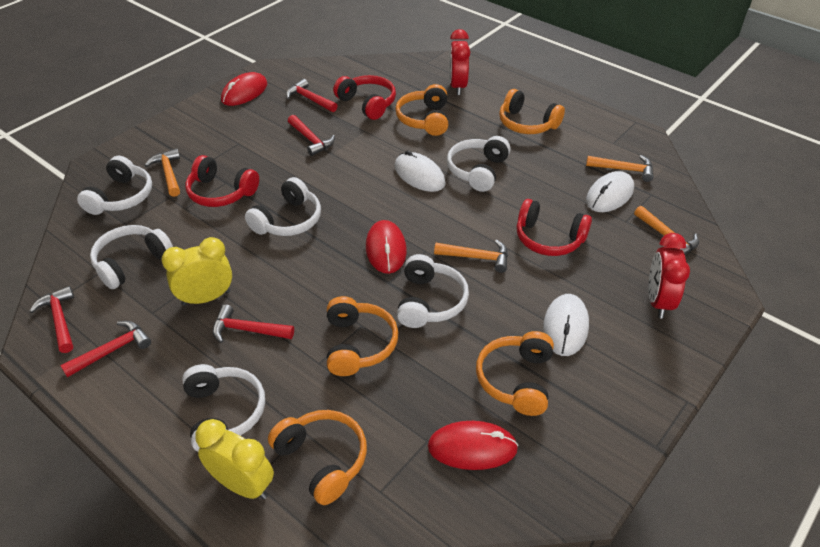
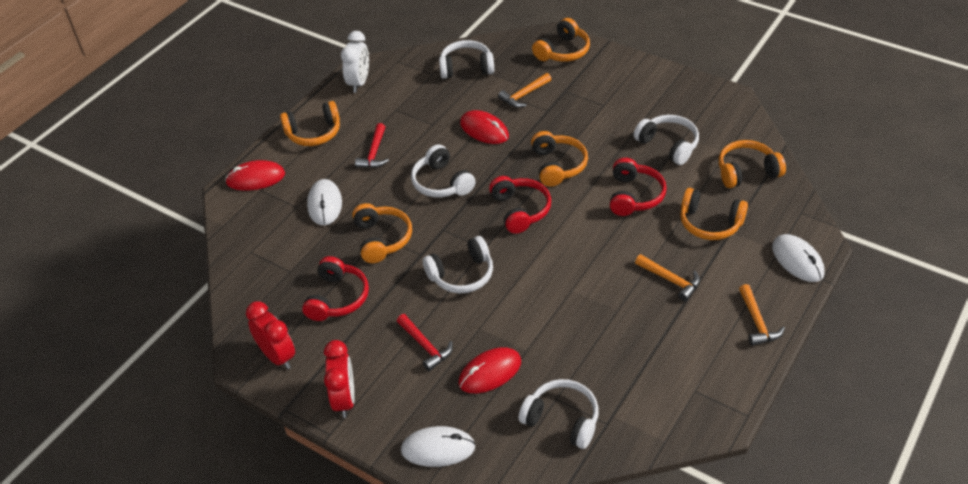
orange hammer: [145,149,180,197] [434,240,508,273] [586,155,654,182] [634,206,699,255] = 4 -> [498,73,551,108] [635,254,700,301] [739,284,785,346] = 3
orange headphones: [268,410,367,505] [327,296,398,376] [395,84,448,136] [476,331,554,416] [499,89,565,134] = 5 -> [280,101,340,146] [352,203,412,263] [531,131,588,187] [532,18,590,62] [680,188,748,240] [719,140,786,188] = 6
red hammer: [29,286,74,353] [60,321,151,377] [213,304,294,343] [286,79,338,112] [288,115,335,156] = 5 -> [355,123,389,168] [397,314,453,371] = 2
white clock: none = 0 -> [341,31,369,93] = 1
white headphones: [77,156,152,215] [90,225,173,289] [182,364,265,452] [245,177,321,236] [397,254,469,328] [447,136,511,192] = 6 -> [411,144,476,197] [423,236,493,293] [439,40,494,79] [519,379,599,449] [634,115,699,165] = 5
yellow clock: [162,237,232,306] [195,419,274,500] = 2 -> none = 0

